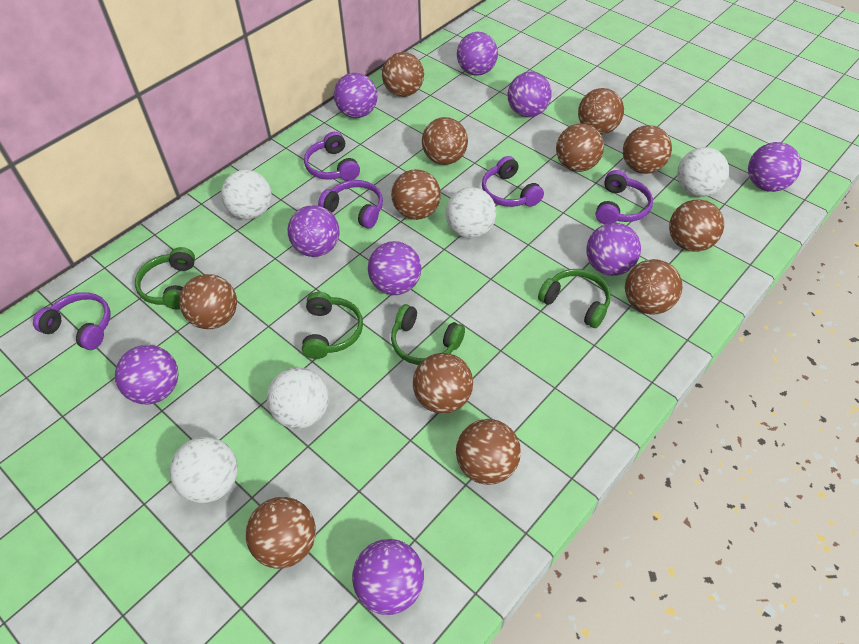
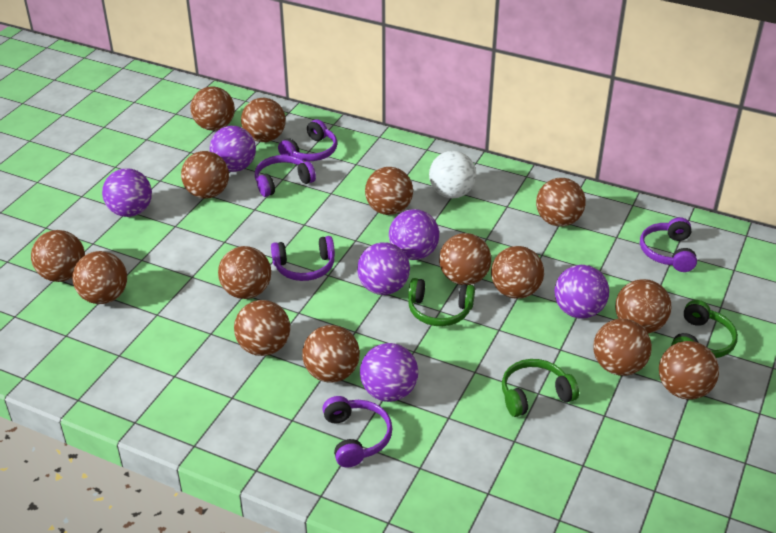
brown ball: [179,274,237,329] [246,497,316,569] [382,52,424,97] [391,169,441,220] [413,353,473,414] [422,117,468,165] [456,419,521,485] [556,123,604,172] [578,88,624,135] [623,125,672,174] [625,259,682,315] [669,200,724,252] = 12 -> [31,230,85,282] [72,251,127,304] [181,151,229,199] [190,86,235,131] [218,246,271,299] [234,300,290,356] [241,98,286,142] [302,325,360,382] [365,167,413,215] [439,233,491,285] [491,246,544,299] [536,178,586,227] [593,319,652,376] [615,279,672,333] [659,341,719,400] = 15
green headphones: [135,247,195,309] [302,292,363,359] [391,304,465,365] [538,269,611,328] = 4 -> [408,278,475,326] [502,359,579,417] [671,300,738,358] = 3
purple ball: [115,345,179,404] [288,205,340,257] [334,73,378,118] [352,539,424,615] [368,241,421,295] [457,32,498,76] [507,72,552,117] [586,223,641,276] [748,142,802,192] = 9 -> [102,168,152,217] [210,126,256,172] [357,242,410,295] [360,343,418,402] [389,209,439,260] [555,265,609,319] = 6
white ball: [170,437,238,503] [221,170,272,219] [267,368,329,429] [446,187,496,238] [677,147,729,197] = 5 -> [429,151,476,198] = 1

